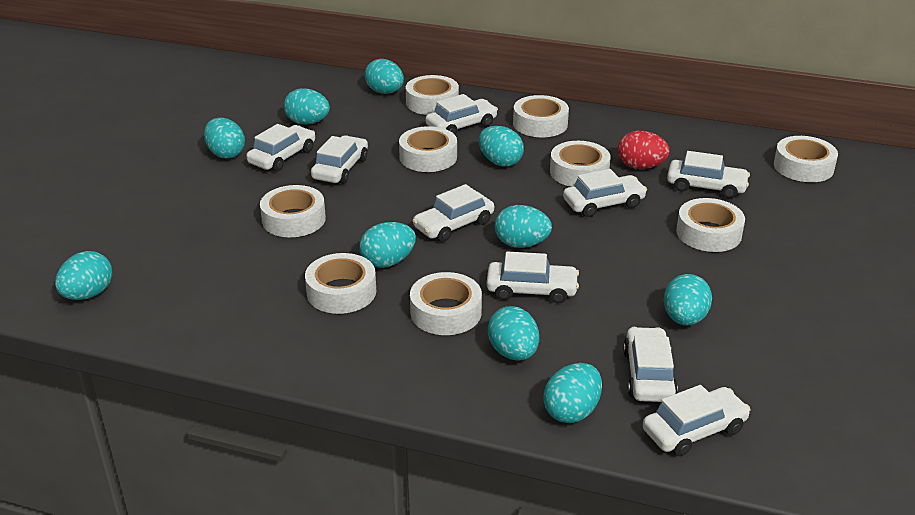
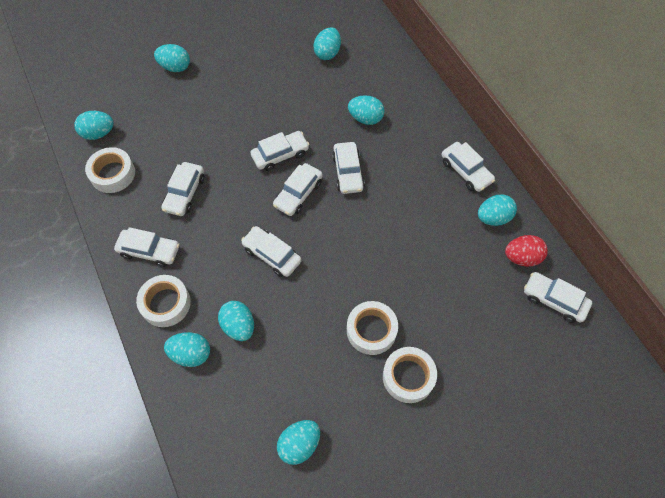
turquoise egg: [55,251,112,300] [204,117,245,159] [284,88,330,124] [359,222,416,268] [365,59,404,94] [479,126,524,167] [488,306,539,361] [495,205,552,248] [543,363,602,423] [664,274,712,325] = 10 -> [74,111,114,140] [154,44,190,72] [164,332,210,367] [218,301,254,341] [277,420,320,465] [313,27,341,60] [348,95,384,125] [478,194,517,226] = 8
white car: [246,124,315,172] [311,135,368,184] [412,184,494,242] [426,94,498,135] [487,251,579,304] [563,169,647,217] [623,327,678,402] [643,385,751,456] [667,151,750,199] = 9 -> [114,227,180,267] [161,162,205,216] [241,226,302,277] [250,131,310,171] [273,163,323,216] [332,142,365,194] [441,142,495,192] [524,272,592,323] = 8
white tape: [260,185,326,237] [305,253,376,314] [399,126,457,172] [406,75,459,115] [410,272,482,335] [513,95,569,137] [550,141,610,187] [676,198,745,252] [774,136,838,182] = 9 -> [85,147,135,193] [136,275,191,327] [347,301,398,355] [383,347,437,403] = 4

